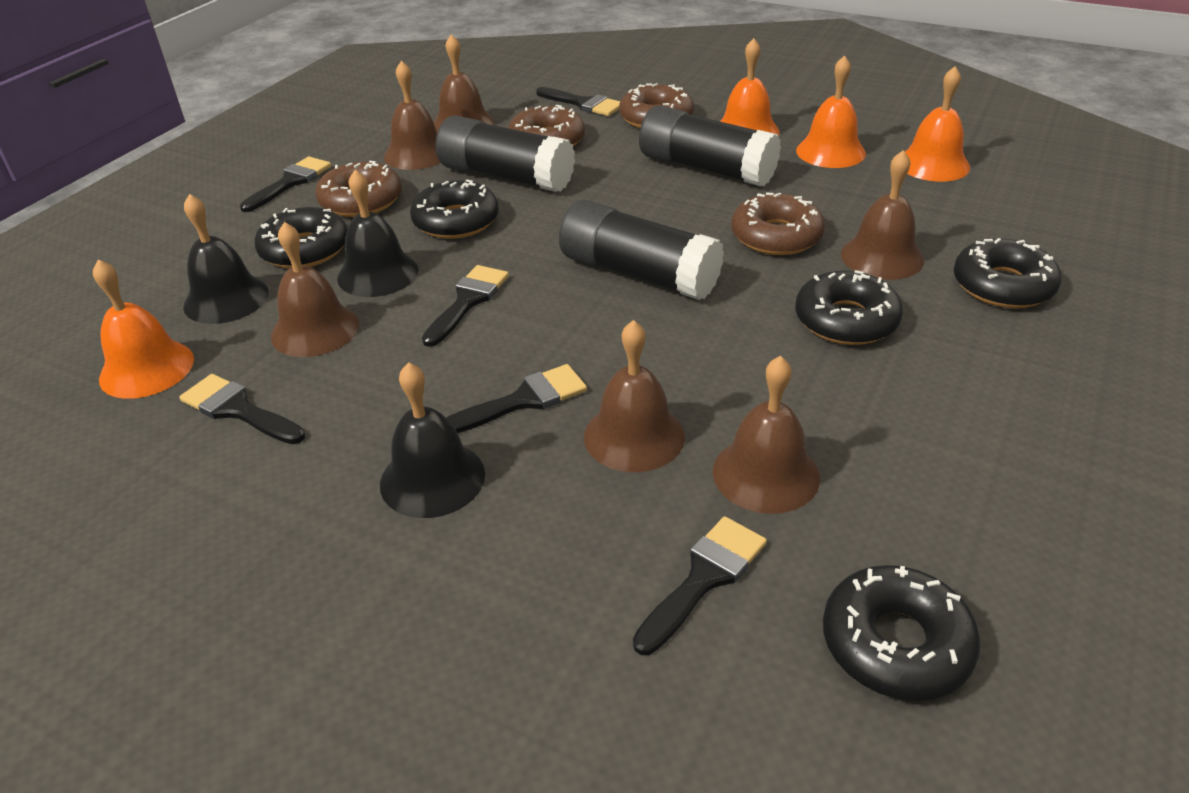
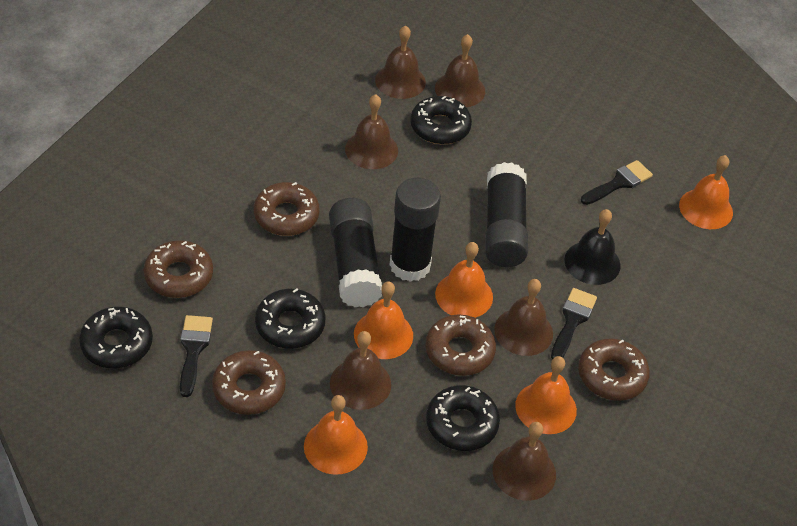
black bell: [183,194,269,324] [337,170,418,297] [380,362,485,518] = 3 -> [564,209,621,285] = 1
black brush: [180,374,305,444] [240,157,331,212] [422,265,509,347] [446,364,587,433] [536,87,621,116] [633,516,767,655] = 6 -> [180,315,213,397] [551,288,597,360] [581,160,653,205] = 3
black donut: [254,207,348,268] [410,180,499,239] [795,270,903,345] [823,565,981,701] [953,238,1062,308] = 5 -> [79,307,153,368] [255,288,326,349] [410,96,472,144] [426,385,500,451] = 4
brown donut: [315,161,402,217] [508,105,585,147] [619,83,694,128] [731,193,825,255] = 4 -> [143,240,213,298] [212,350,286,415] [254,182,320,236] [425,314,496,376] [578,339,650,401] = 5
orange bell: [93,259,194,399] [720,38,780,135] [796,55,866,168] [905,66,970,182] = 4 -> [304,395,368,475] [354,281,413,359] [435,242,493,318] [515,356,577,434] [679,155,733,229] = 5

